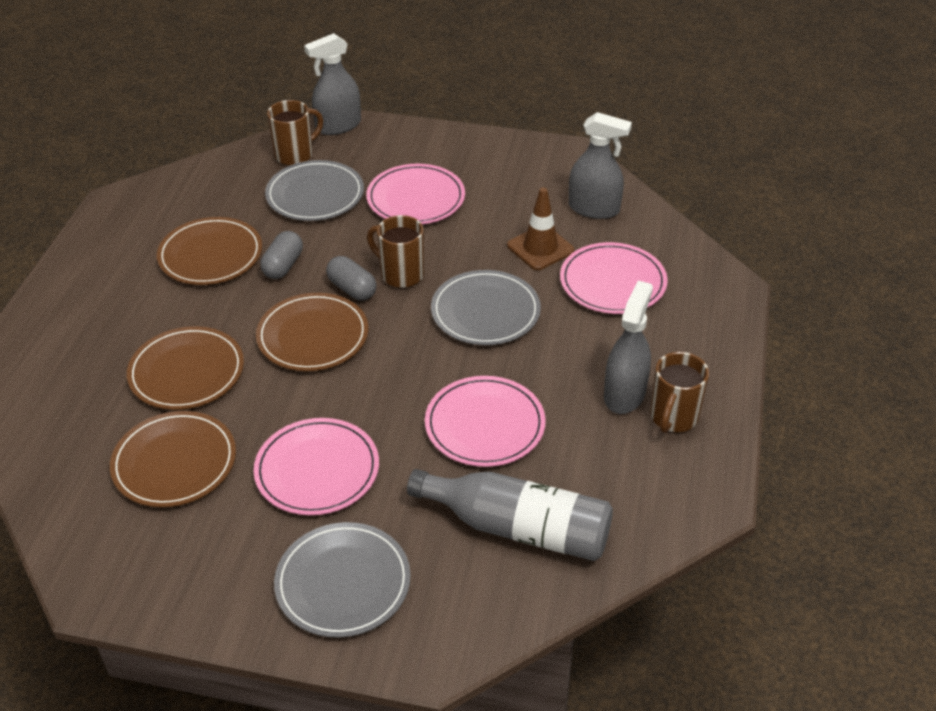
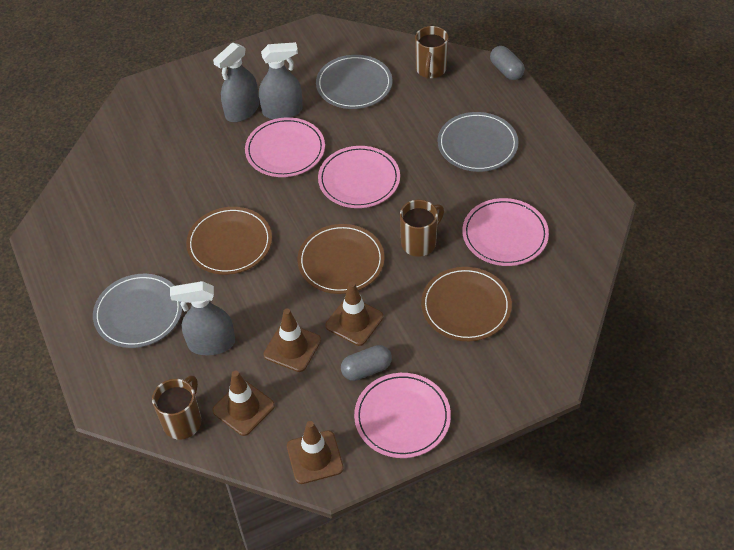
brown plate: [110,411,236,507] [127,326,244,410] [157,217,262,285] [256,293,368,371] = 4 -> [186,207,272,275] [298,224,385,294] [421,267,512,341] = 3
brown traffic cone: [507,187,574,270] = 1 -> [213,371,275,436] [263,309,321,372] [287,421,344,484] [326,282,383,346] = 4
grey bottle: [407,469,613,561] = 1 -> none = 0

